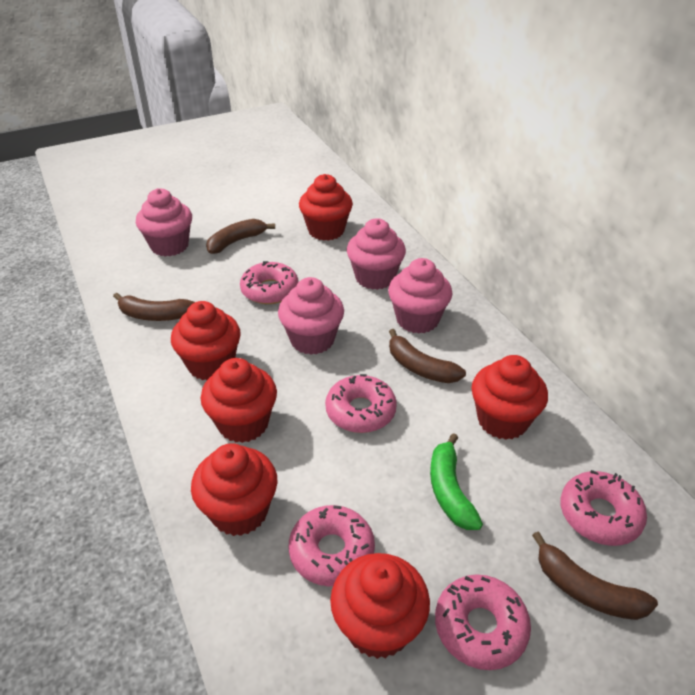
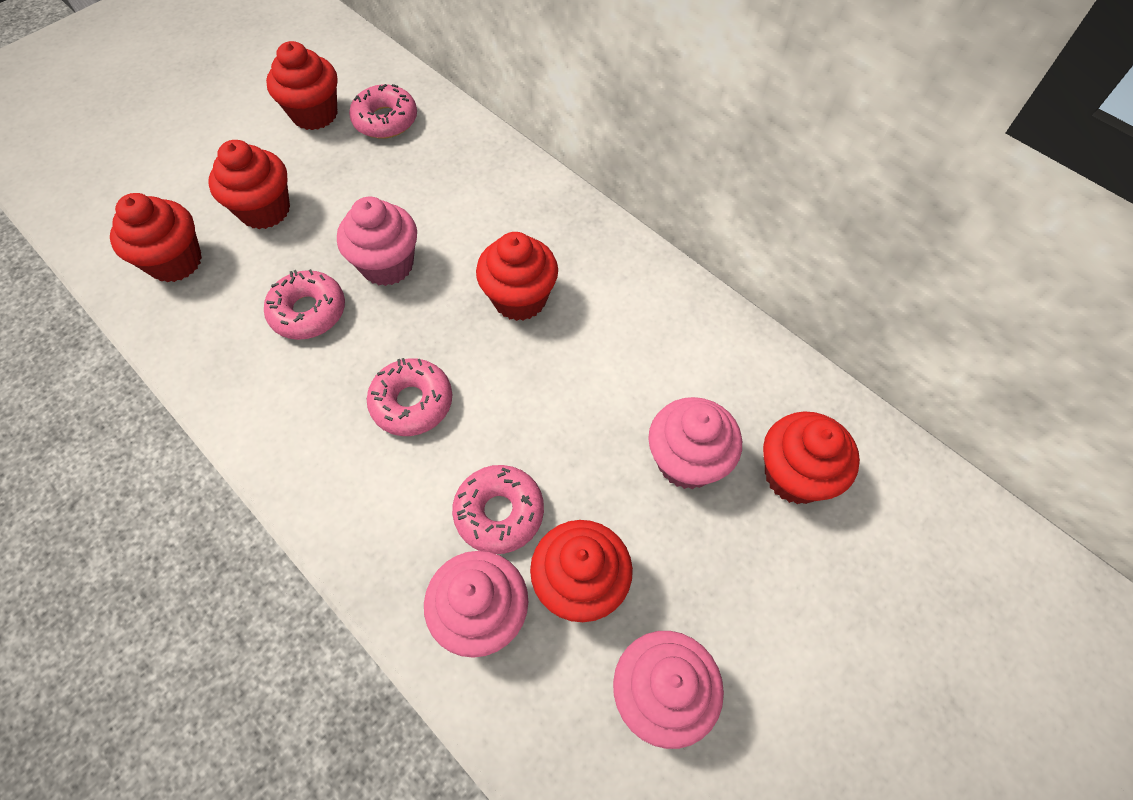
brown banana: [113,293,195,321] [206,219,275,254] [389,329,466,383] [532,531,658,620] = 4 -> none = 0
green banana: [430,433,483,530] = 1 -> none = 0
pink donut: [240,261,298,304] [289,505,375,586] [325,374,397,433] [435,574,531,670] [560,470,647,546] = 5 -> [264,269,345,340] [349,84,417,138] [367,358,452,436] [452,465,544,554] = 4

